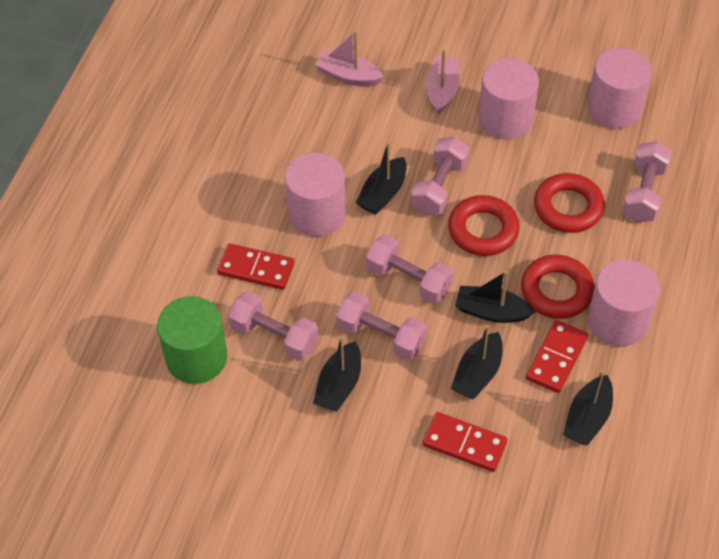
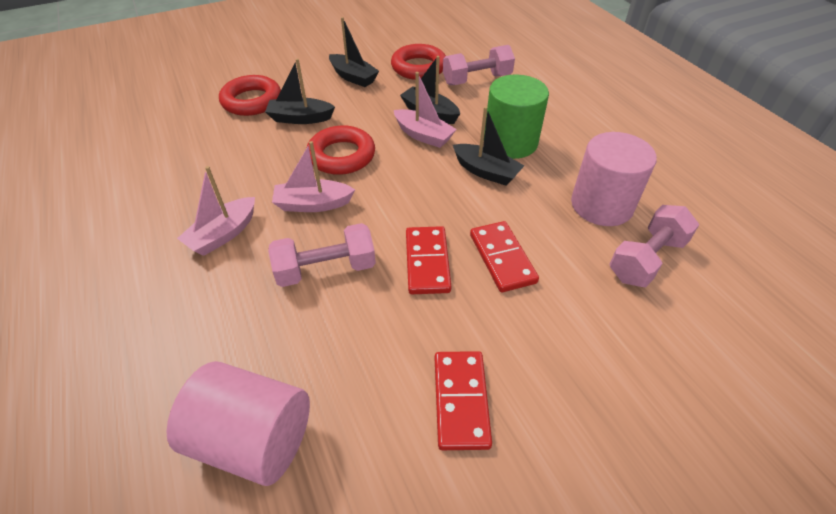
black boat: [313,336,361,412] [356,142,407,215] [451,325,503,399] [455,271,536,323] [563,370,613,446] = 5 -> [265,58,335,124] [329,17,379,87] [400,56,460,124] [453,107,524,186] = 4
pink boat: [315,31,384,87] [426,49,460,114] = 2 -> [177,166,255,256] [272,141,355,212] [394,72,457,148] = 3
pink cylinder: [285,153,346,237] [479,58,539,140] [587,48,652,129] [588,259,660,346] = 4 -> [166,361,310,486] [571,132,657,226] = 2
pink dumbbell: [228,291,319,361] [336,291,427,360] [366,235,453,304] [411,137,469,215] [623,141,672,223] = 5 -> [268,223,376,287] [443,45,515,85] [610,205,699,287] = 3

